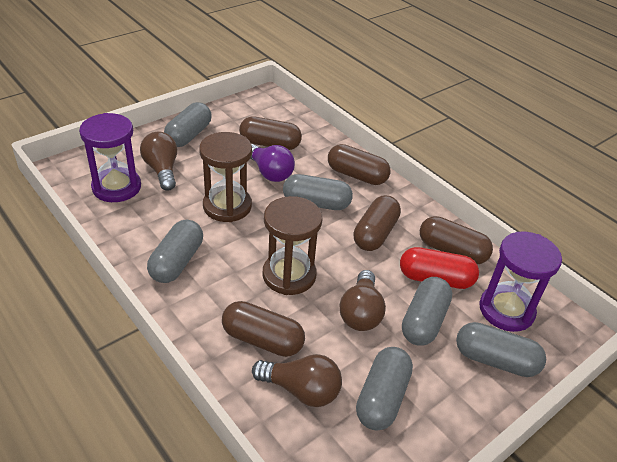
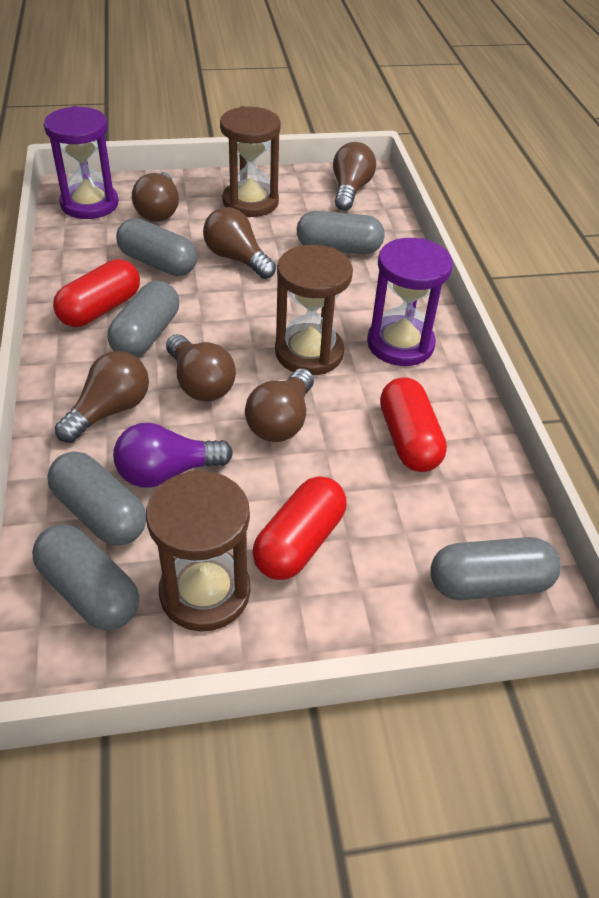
brown capsule: [222,301,305,357] [239,116,302,150] [328,144,391,185] [353,195,401,251] [420,216,493,264] = 5 -> none = 0
brown hourglass: [199,132,252,222] [263,196,322,295] = 2 -> [146,471,250,632] [220,106,281,217] [275,245,353,375] = 3
brown light bulb: [140,131,177,191] [252,354,342,407] [339,270,386,331] = 3 -> [55,351,149,443] [132,172,179,222] [166,334,236,402] [203,207,276,279] [245,368,314,442] [333,142,376,211] = 6
red capsule: [400,247,479,289] = 1 -> [53,259,140,327] [252,476,347,580] [380,377,447,472] = 3

